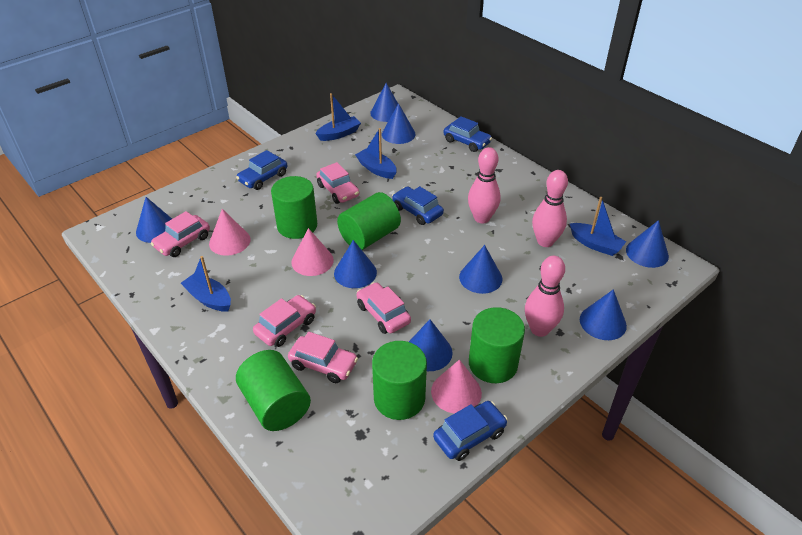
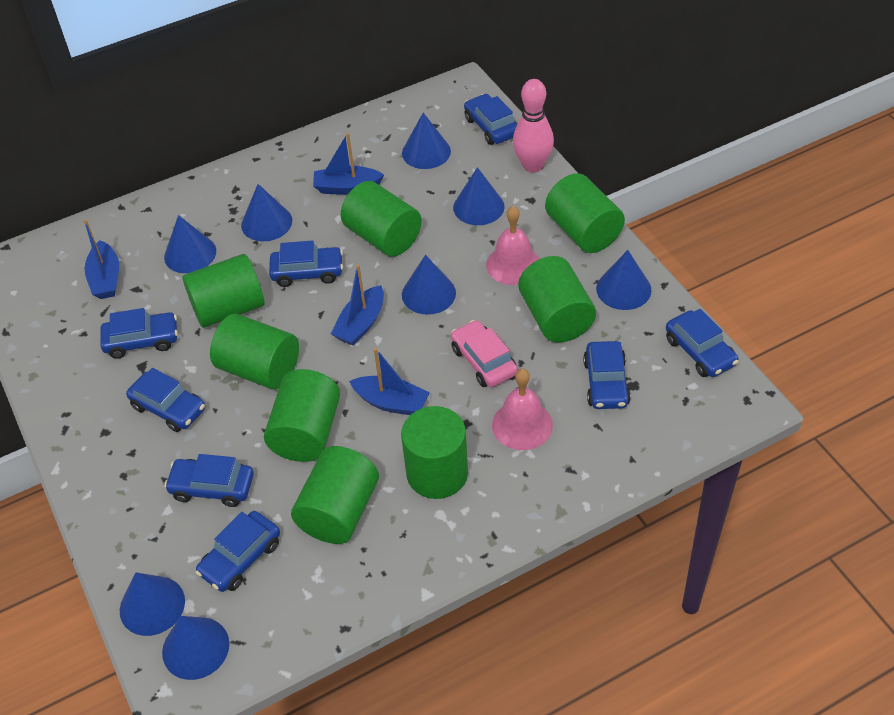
blue car: [236,150,287,190] [392,186,444,225] [433,401,508,461] [444,116,492,152] = 4 -> [100,308,178,359] [126,368,205,432] [164,454,254,507] [195,511,280,592] [269,240,343,287] [464,94,517,145] [583,341,631,409] [666,309,739,377] = 8
green cylinder: [236,350,311,431] [271,176,317,239] [337,192,401,250] [372,341,427,420] [469,307,525,383] = 5 -> [183,254,264,328] [210,314,299,390] [264,369,340,462] [291,446,379,544] [341,181,422,256] [401,406,468,499] [518,256,596,342] [545,173,625,253] = 8
pink bell: none = 0 -> [486,206,539,285] [492,369,553,450] = 2
pink bowling pin: [468,147,501,223] [525,256,565,337] [532,170,568,247] = 3 -> [513,79,554,173] = 1
pink car: [151,211,210,257] [253,295,316,347] [288,332,358,383] [316,162,359,204] [357,282,411,334] = 5 -> [451,320,517,387] = 1
pink cone: [209,209,251,256] [291,228,334,276] [431,359,482,413] = 3 -> none = 0

